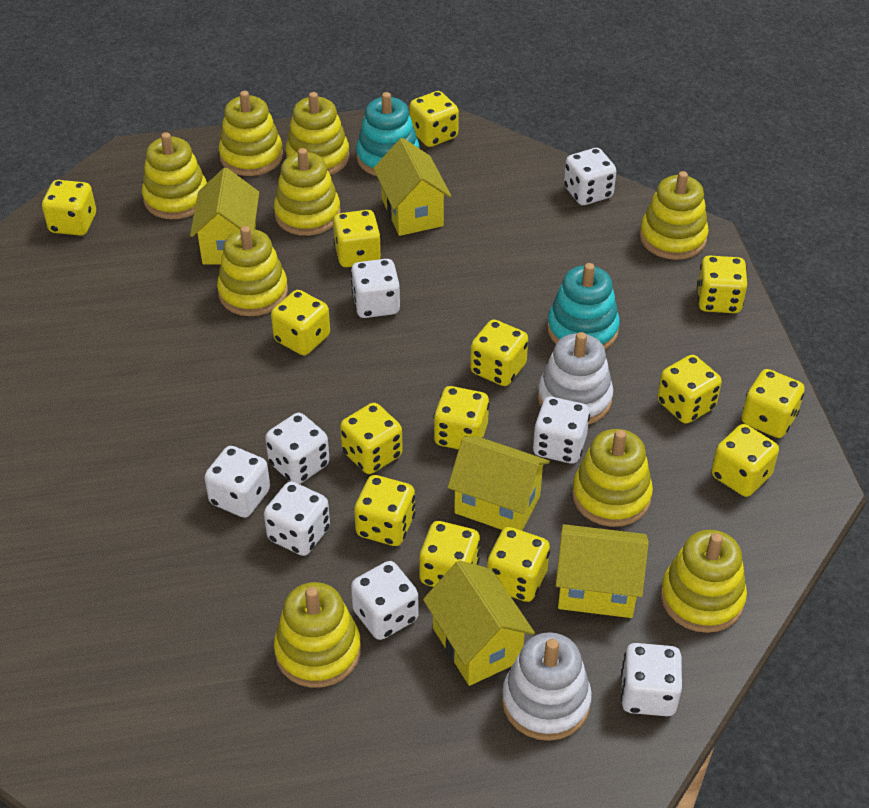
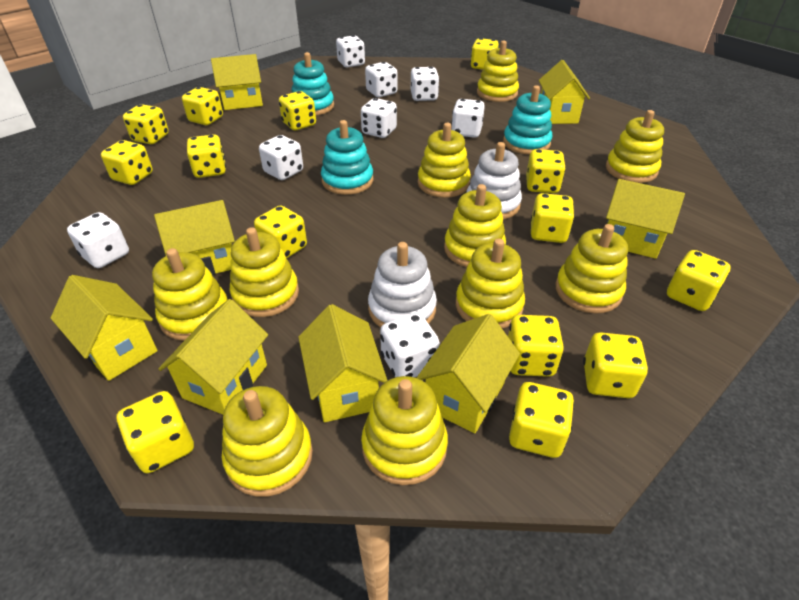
turquoise stacking toy: [356,92,420,176] [547,263,620,350] = 2 -> [291,52,334,115] [321,120,373,195] [503,85,552,154] = 3
yellow house: [190,168,259,264] [373,138,451,236] [423,561,535,686] [448,436,550,531] [556,524,649,618] = 5 -> [51,275,158,381] [154,200,235,275] [158,299,268,415] [211,54,263,110] [298,304,388,422] [417,314,520,433] [539,60,590,124] [606,179,685,259] = 8
yellow stacking toy: [142,132,207,219] [217,226,288,316] [219,91,283,176] [274,148,341,236] [274,582,361,688] [285,92,349,175] [572,429,653,527] [640,171,709,260] [661,530,747,633] = 9 -> [152,248,227,341] [222,386,313,497] [230,227,299,317] [361,376,448,485] [418,123,471,198] [444,184,506,267] [456,239,525,329] [477,40,519,102] [556,224,628,314] [606,110,664,183] = 10

